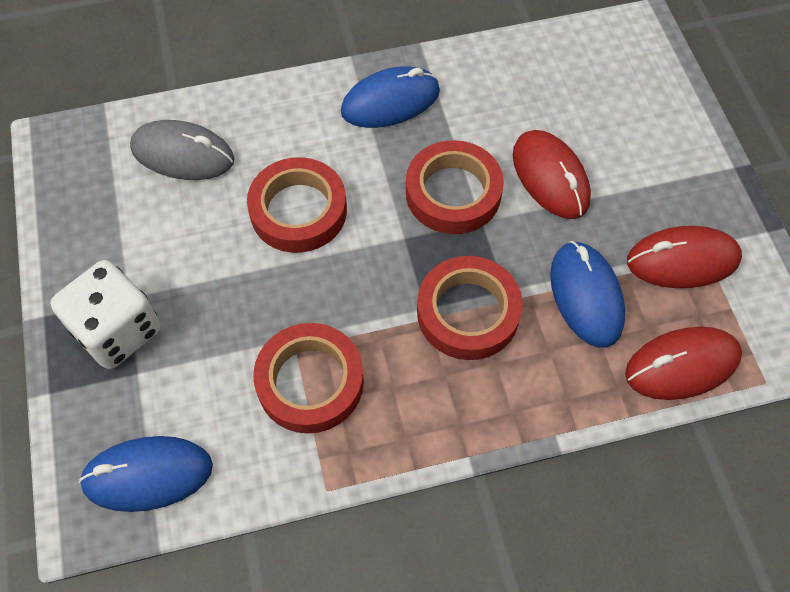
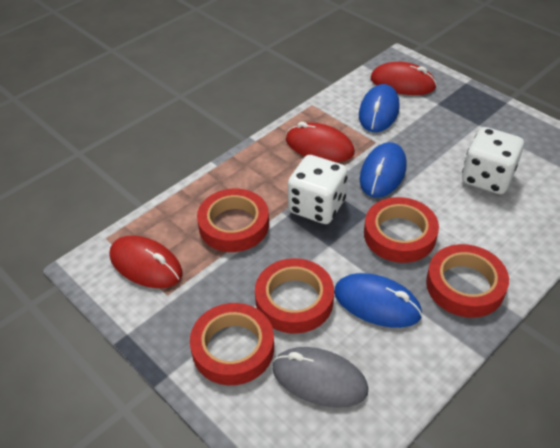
red tape: [247,157,347,253] [253,323,364,434] [406,140,504,234] [417,256,523,360] = 4 -> [190,303,274,385] [197,189,269,252] [255,258,334,333] [364,197,439,263] [426,244,509,318] = 5
white dice: [50,260,161,369] = 1 -> [288,155,348,224] [462,127,524,194] = 2

